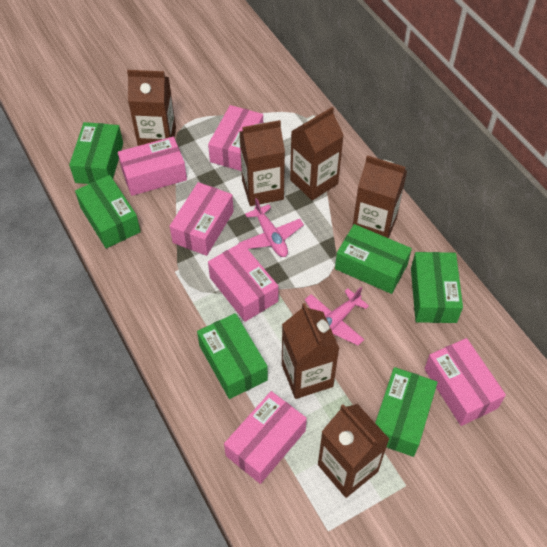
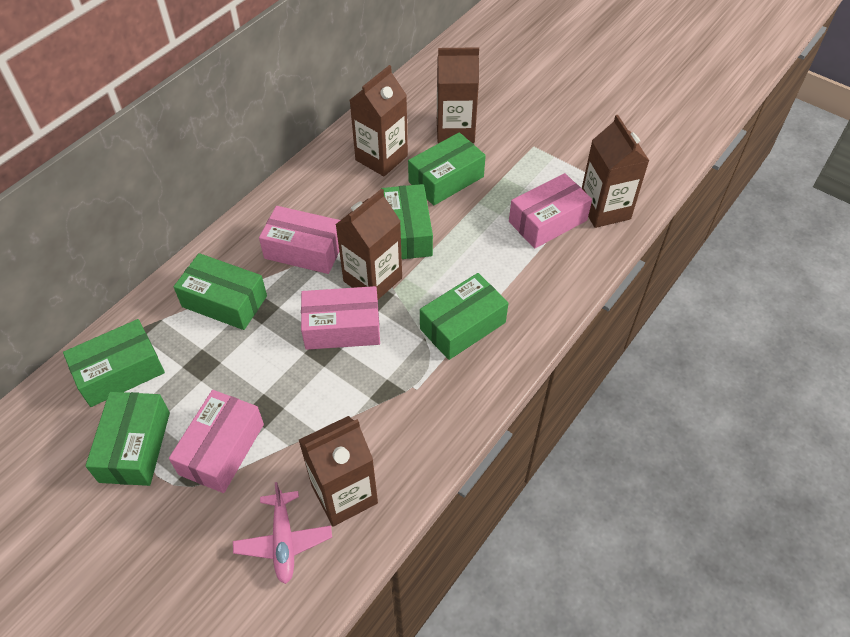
brown carton: [127,70,176,146] [240,120,285,206] [282,303,340,399] [290,107,344,201] [318,404,389,498] [353,155,407,238] = 6 -> [299,416,378,527] [335,188,402,299] [350,65,408,176] [437,47,479,143] [582,115,649,228] = 5
pink box: [118,137,187,196] [170,182,234,256] [208,105,263,171] [208,242,279,322] [224,391,307,484] [424,338,506,426] = 6 -> [169,390,264,493] [259,206,340,274] [301,286,380,350] [509,173,592,249] = 4
pink plane: [239,198,304,257] [305,287,369,345] = 2 -> [233,482,332,584] = 1

